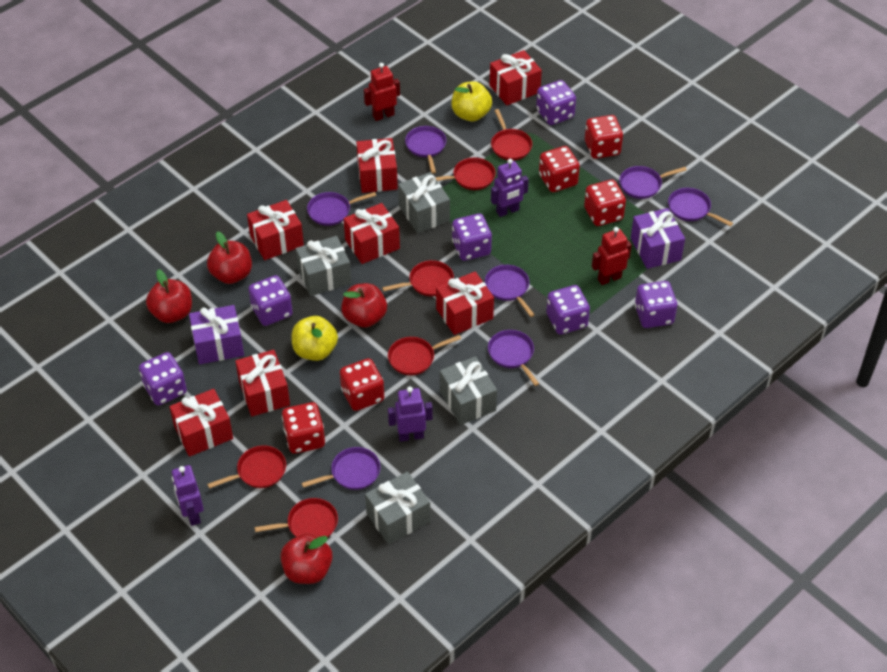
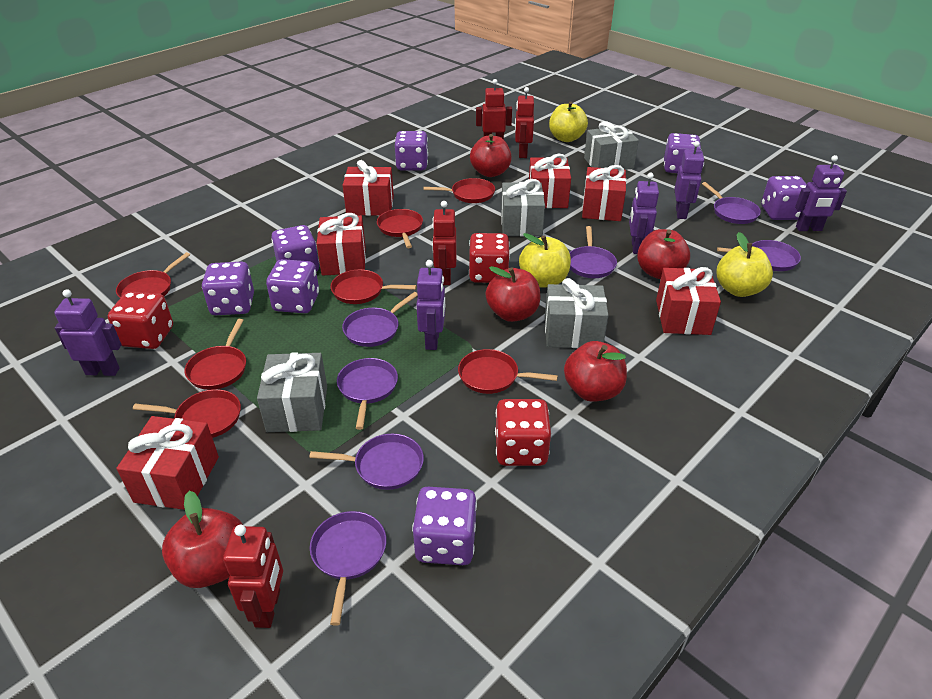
purple dice: [139,352,187,406] [248,275,293,326] [452,213,492,261] [536,80,576,125] [546,285,590,335] [635,281,677,328] = 6 -> [202,262,254,315] [266,259,319,313] [271,225,319,272] [395,131,428,170] [412,487,477,565] [664,133,701,173] [761,176,807,220] = 7
purple gift: [189,305,244,364] [631,208,685,269] = 2 -> none = 0
purple robot: [172,465,204,526] [388,387,433,442] [491,159,529,217] = 3 -> [54,289,122,376] [416,260,445,350] [629,173,659,254] [674,141,704,219] [795,155,847,231] = 5
red apple: [146,269,192,323] [207,231,252,284] [280,533,333,584] [341,283,387,328] = 4 -> [162,491,243,588] [470,134,512,177] [486,266,540,322] [564,341,627,402] [637,229,690,279] = 5
red dice: [282,402,325,454] [340,358,384,411] [539,146,580,192] [584,179,626,226] [585,115,623,159] = 5 -> [108,291,173,349] [469,233,510,283] [495,399,551,466] = 3
red gift: [170,389,233,457] [235,350,290,416] [247,200,304,260] [344,203,400,264] [357,138,398,193] [436,271,494,335] [490,50,542,105] = 7 -> [116,416,219,510] [317,213,366,276] [343,160,394,216] [529,154,571,208] [582,165,626,221] [656,267,721,335] = 6
red pan: [207,445,286,489] [255,498,338,537] [382,260,454,296] [388,335,461,375] [435,157,496,190] [491,109,532,160] = 6 -> [116,252,190,298] [133,389,241,438] [185,319,246,390] [331,269,416,304] [377,209,423,248] [424,178,495,203] [458,349,558,394] = 7
red robot: [364,63,400,121] [592,227,632,285] = 2 -> [223,525,283,628] [432,201,457,285] [476,79,512,139] [515,87,534,158] = 4
yellow apple: [292,316,338,361] [452,81,492,121] = 2 -> [519,233,571,288] [549,101,588,142] [716,232,773,297] = 3

